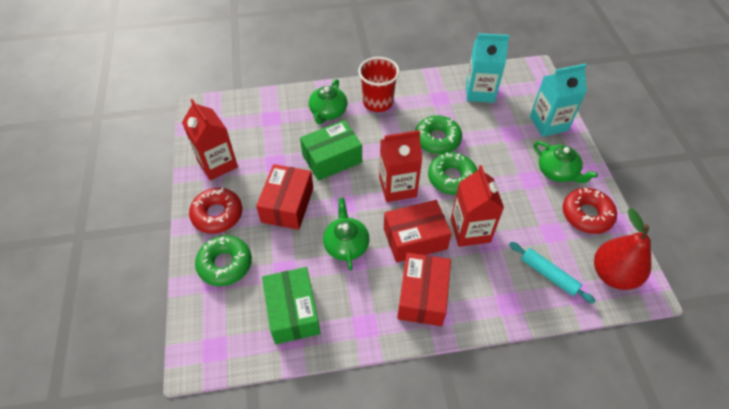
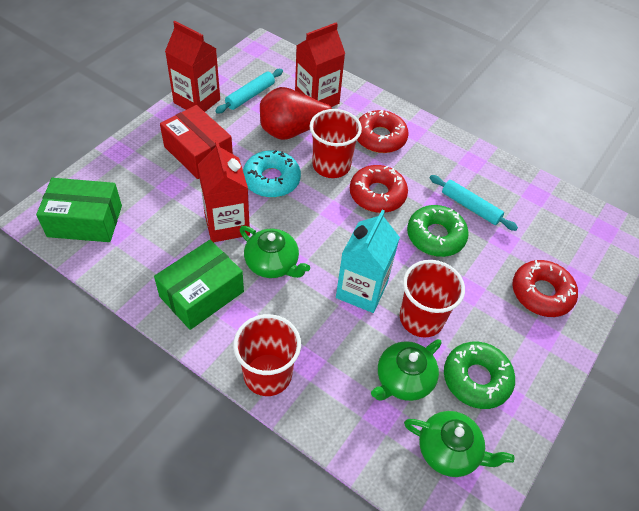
green donut: [195,235,252,286] [415,115,462,154] [428,152,477,195] = 3 -> [407,205,469,257] [444,342,515,409] = 2
red box: [256,164,313,230] [384,200,452,262] [397,253,451,326] = 3 -> [160,105,233,179] = 1
red cup: [358,57,400,112] = 1 -> [233,314,301,396] [310,109,362,178] [400,260,465,337] = 3
red donut: [189,188,242,234] [563,188,617,234] = 2 -> [350,165,408,213] [357,110,409,153] [512,260,578,317] = 3
turquoise carton: [466,33,509,103] [530,63,587,137] = 2 -> [336,210,400,313] = 1
turquoise donut: none = 0 -> [243,150,301,198] = 1
turquoise rolling pin: [509,242,596,304] = 1 -> [215,69,283,114] [430,175,518,231] = 2

